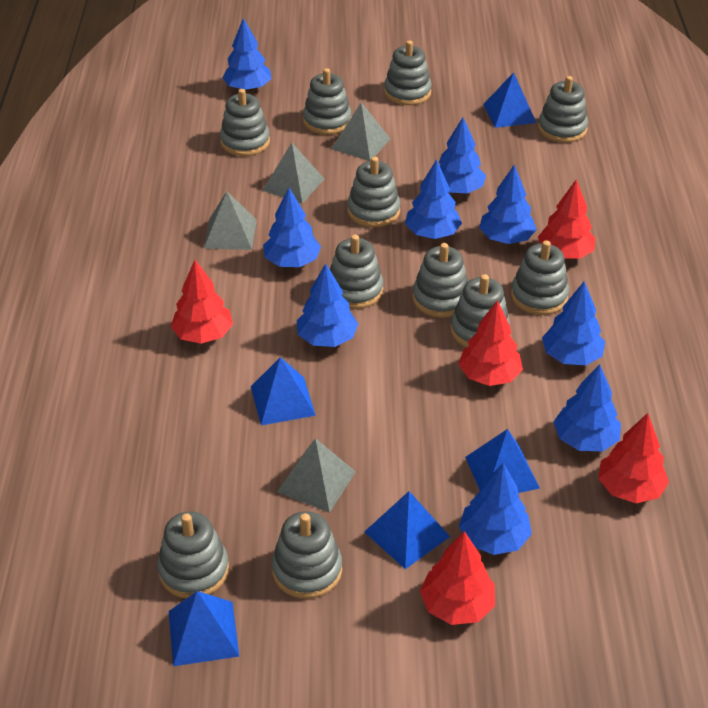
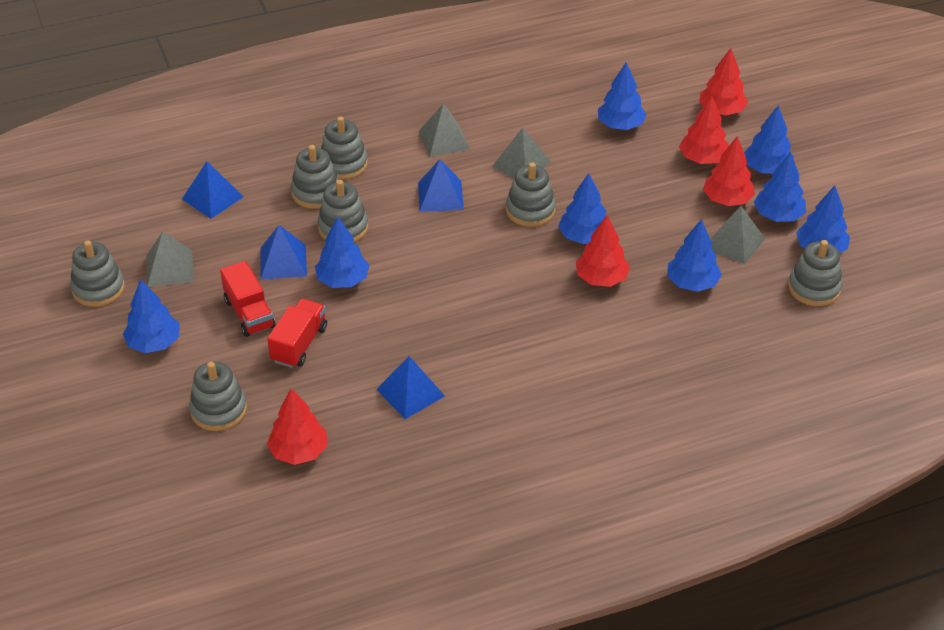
blue pyramid: [169,591,239,666] [251,357,316,425] [364,491,450,569] [465,429,540,493] [483,72,536,128] = 5 -> [182,161,243,219] [260,225,307,280] [376,356,445,419] [418,159,464,212] = 4
blue tree: [222,18,271,91] [263,188,321,267] [297,263,358,347] [405,159,462,239] [439,117,486,194] [459,463,532,555] [479,165,537,244] [542,281,605,365] [554,364,621,451] = 9 -> [123,279,180,353] [315,216,369,288] [558,173,607,244] [598,62,647,130] [667,219,722,292] [744,105,794,174] [754,152,806,222] [796,185,850,253] = 8
grey stacking toy: [157,511,229,599] [220,89,270,156] [272,511,342,599] [303,68,352,135] [330,235,384,309] [347,157,401,227] [384,40,432,105] [413,243,468,318] [451,274,510,348] [511,240,569,315] [538,76,588,143] = 11 -> [70,240,125,307] [189,362,247,431] [291,145,339,209] [318,180,369,242] [321,116,368,180] [506,162,556,227] [788,240,843,306] = 7
red truck: none = 0 -> [220,261,275,337] [267,299,327,368] = 2

